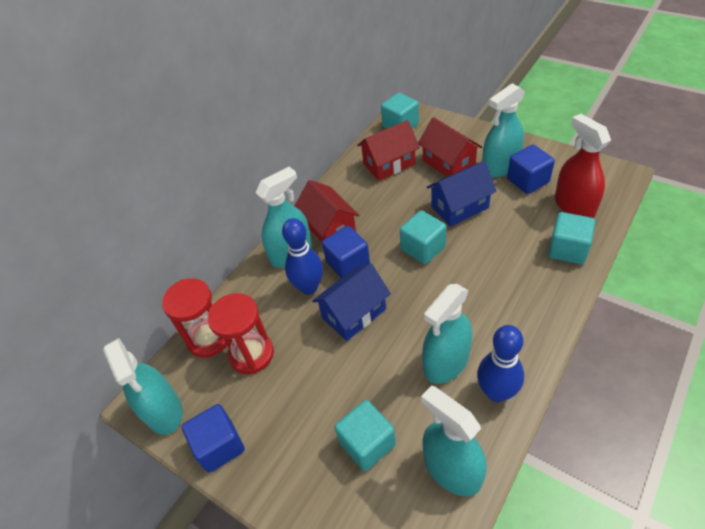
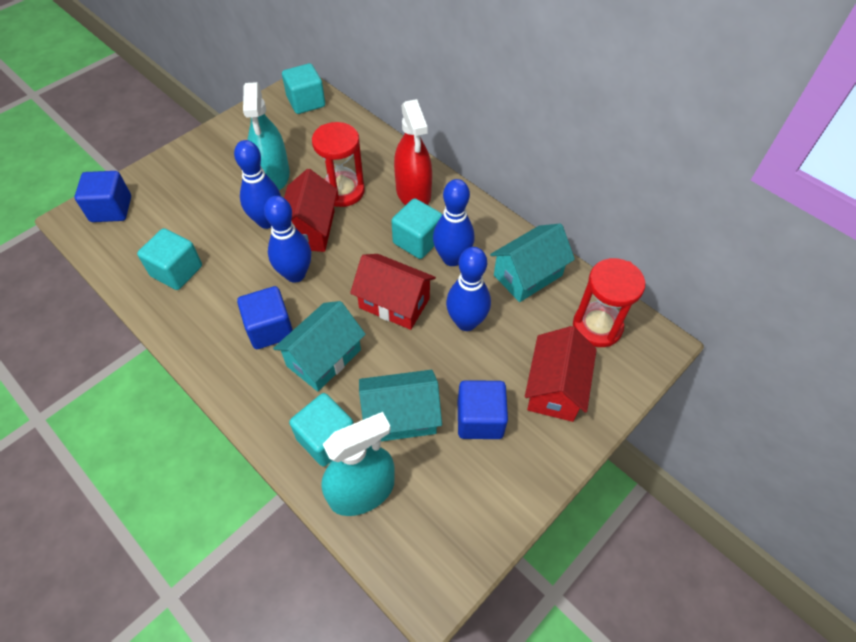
blue bowling pin: [282,218,323,295] [477,325,524,402] = 2 -> [234,140,281,229] [264,196,311,283] [433,179,474,266] [446,247,491,331] = 4
blue house: [312,263,391,341] [427,161,497,227] = 2 -> none = 0
turquoise house: none = 0 -> [273,301,366,391] [359,370,442,441] [490,223,575,302] = 3
turquoise spray bottle: [103,338,183,435] [255,167,312,268] [421,386,487,496] [422,284,472,384] [482,83,525,178] = 5 -> [243,82,290,190] [321,412,395,516] = 2

